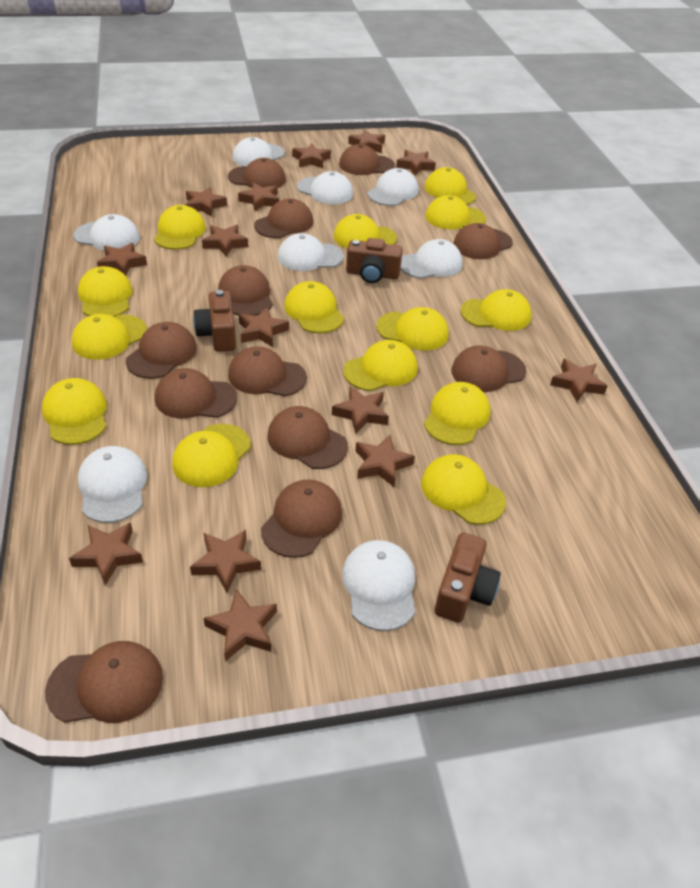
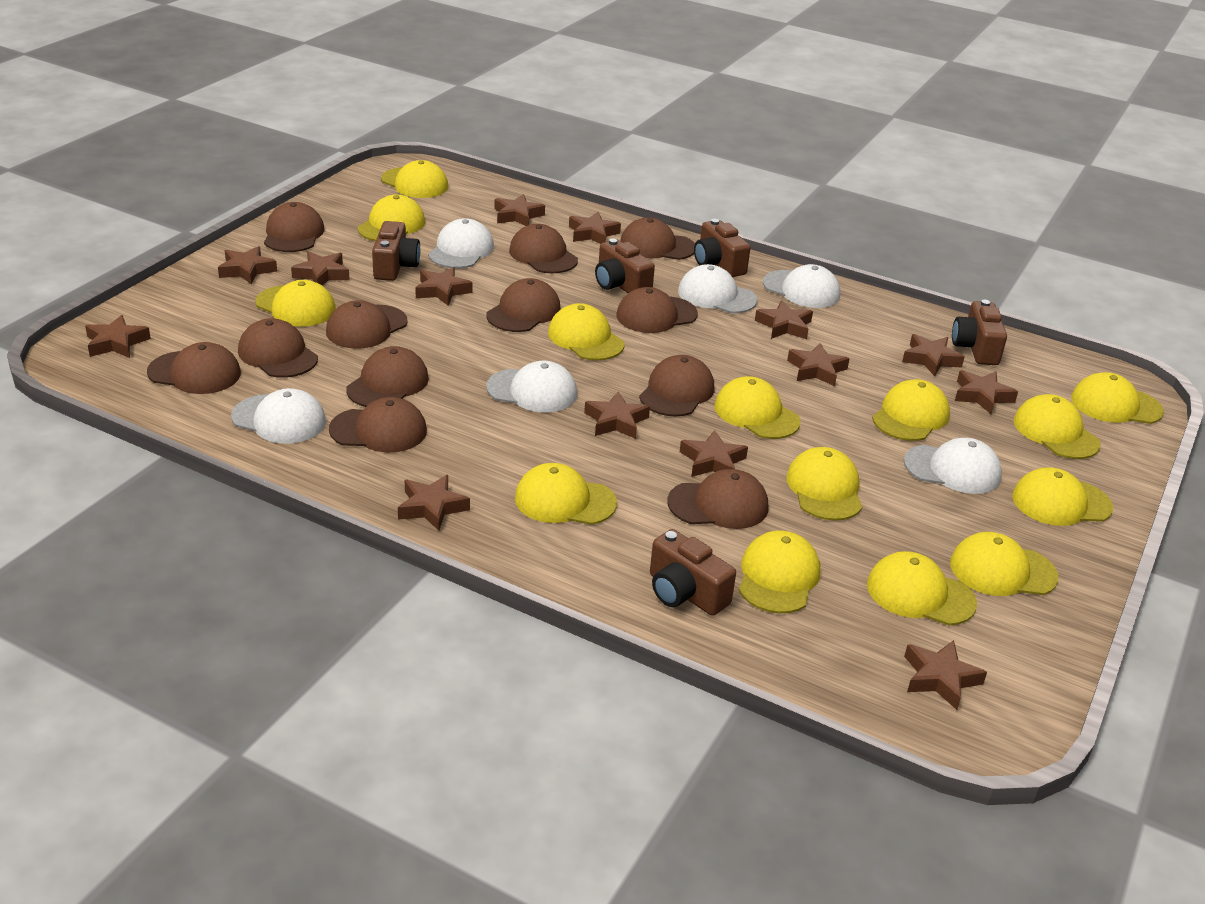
brown camera: [193,290,236,352] [346,238,403,283] [435,532,501,623] = 3 -> [372,221,420,281] [595,238,655,293] [650,529,736,616] [694,219,751,277] [952,300,1007,365] = 5
white cap: [74,214,140,251] [78,446,147,523] [233,137,285,167] [278,233,344,271] [297,171,353,204] [342,540,416,631] [368,168,419,206] [400,239,463,279] = 8 -> [231,388,326,444] [428,218,494,268] [486,361,577,413] [678,264,757,313] [763,264,840,308] [904,438,1002,494] = 6

